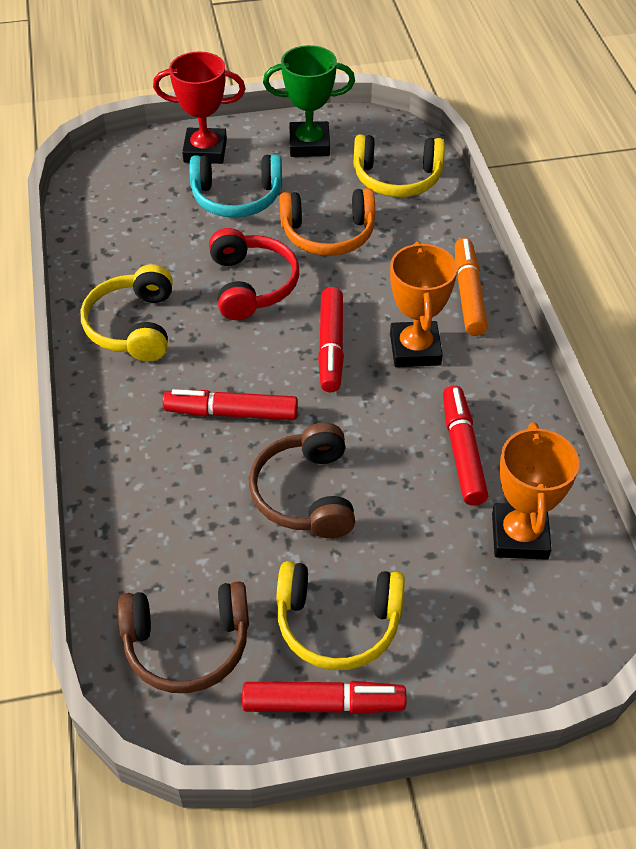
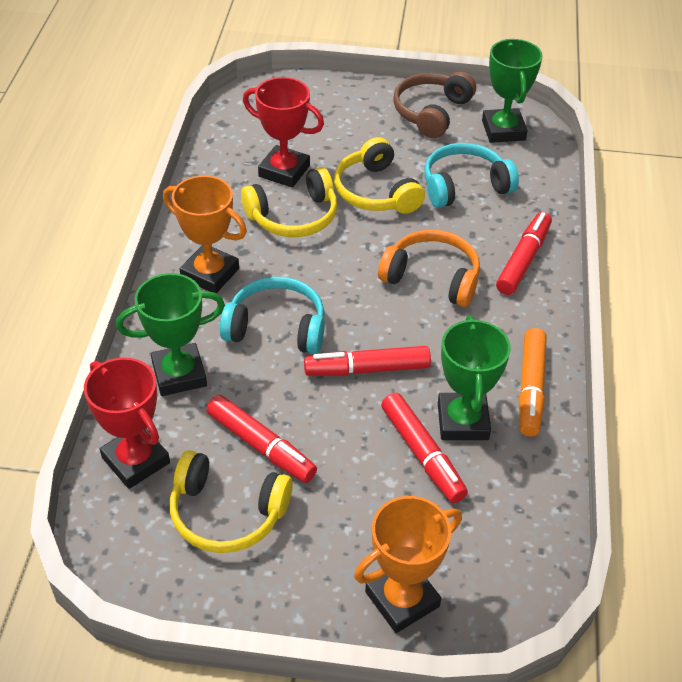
brown headphones: [118,581,249,693] [249,423,355,538] = 2 -> [393,71,476,138] = 1
green trophy: [263,45,355,157] = 1 -> [116,273,225,396] [438,316,511,440] [482,39,543,143] = 3
red headphones: [209,228,299,320] = 1 -> none = 0
red trophy: [153,51,246,164] = 1 -> [84,357,170,489] [243,77,324,188] = 2
turquoise headphones: [190,154,282,218] = 1 -> [220,277,325,354] [424,143,519,208] = 2

